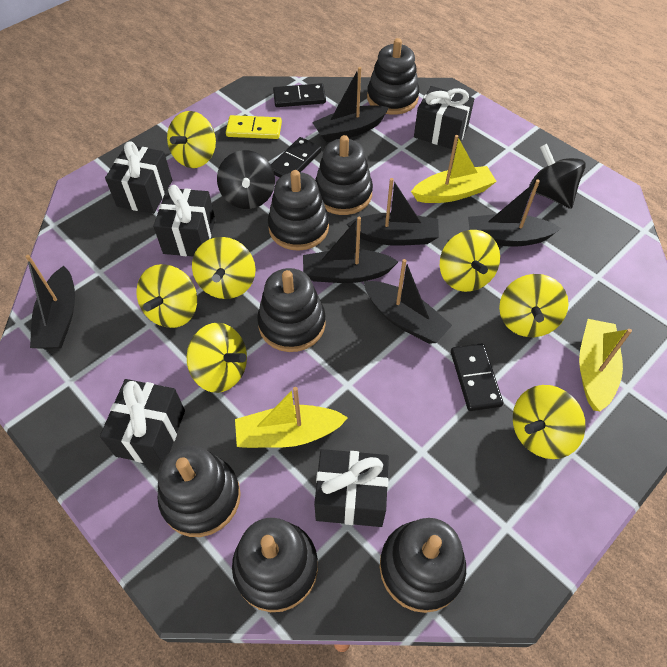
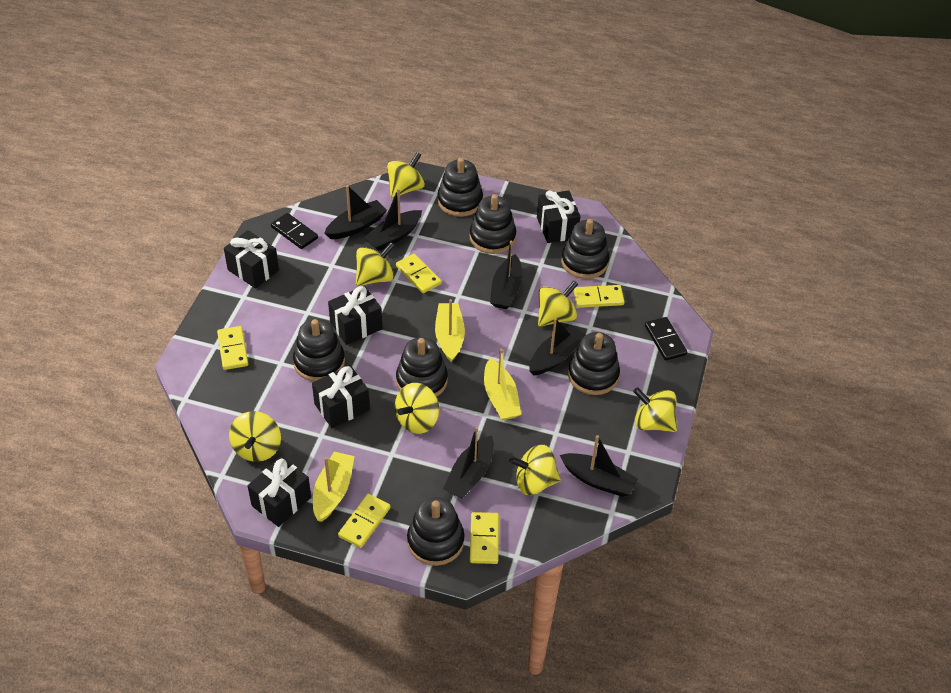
black domino: [271,137,321,178] [273,83,326,107] [451,343,503,411] = 3 -> [271,213,318,249] [645,317,687,361] = 2
black spinning top: [217,150,275,209] [529,144,586,209] = 2 -> none = 0
yellow domino: [226,115,282,139] = 1 -> [217,326,248,370] [338,494,391,548] [396,253,442,293] [470,512,499,564] [574,285,625,308] = 5

